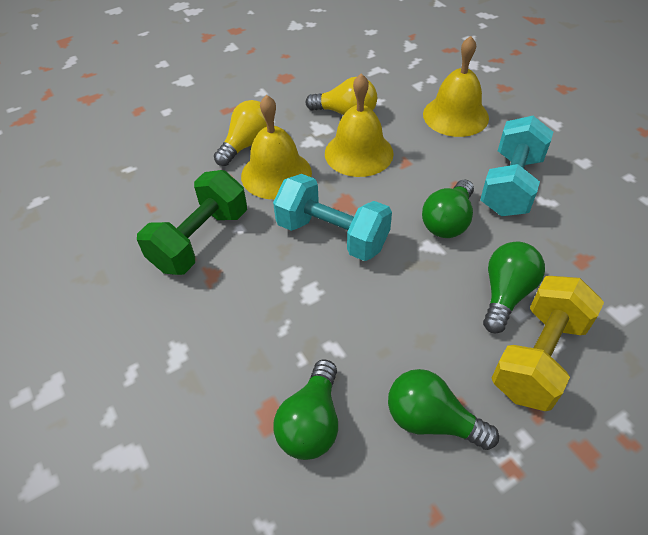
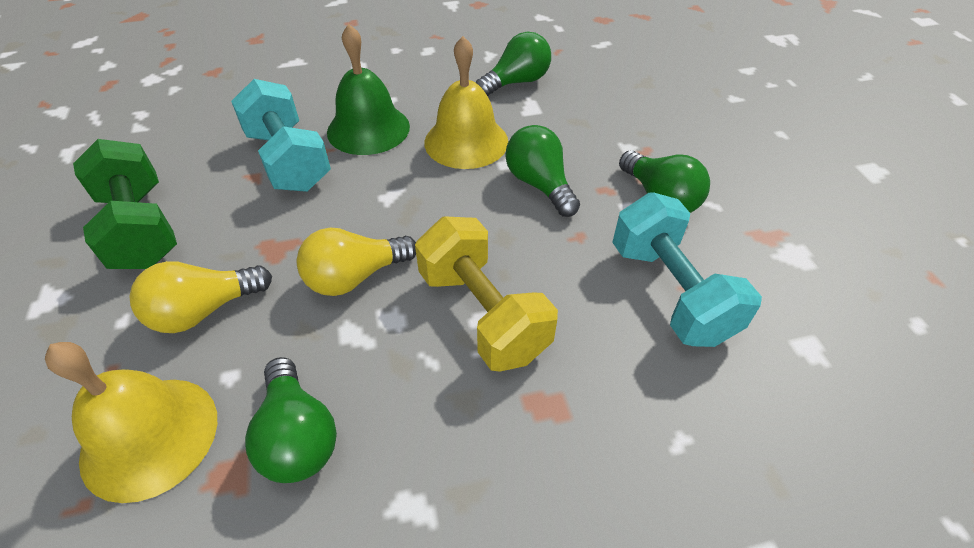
green bell: none = 0 -> [327,24,410,155] = 1
yellow bell: [241,95,312,200] [325,73,394,177] [423,36,489,137] = 3 -> [45,342,217,503] [424,36,508,169] = 2

